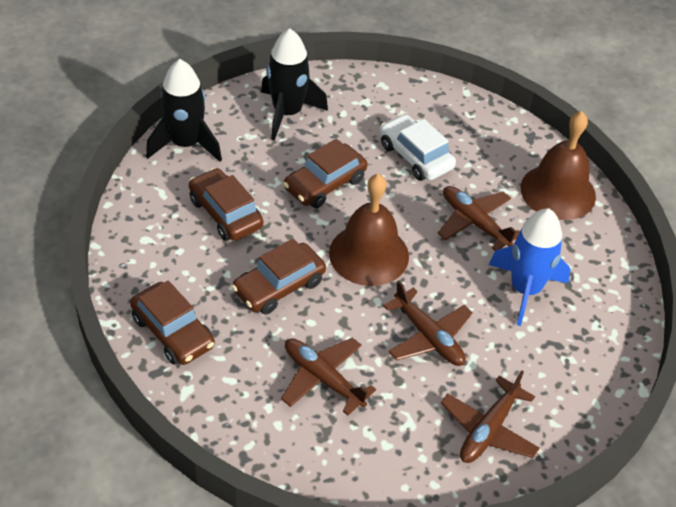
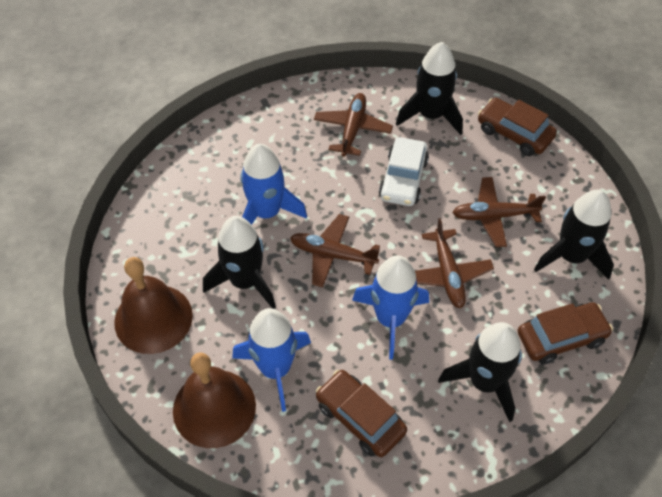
black rocket: [146,59,222,162] [261,28,328,140] = 2 -> [203,216,276,309] [396,42,463,135] [438,322,522,422] [534,190,614,280] = 4
blue rocket: [489,208,571,326] = 1 -> [232,308,311,412] [240,144,307,225] [352,255,429,360] = 3
brown car: [130,281,215,365] [189,168,263,241] [232,239,326,315] [283,139,367,208] = 4 -> [316,370,407,457] [478,98,557,156] [518,302,613,364] = 3

